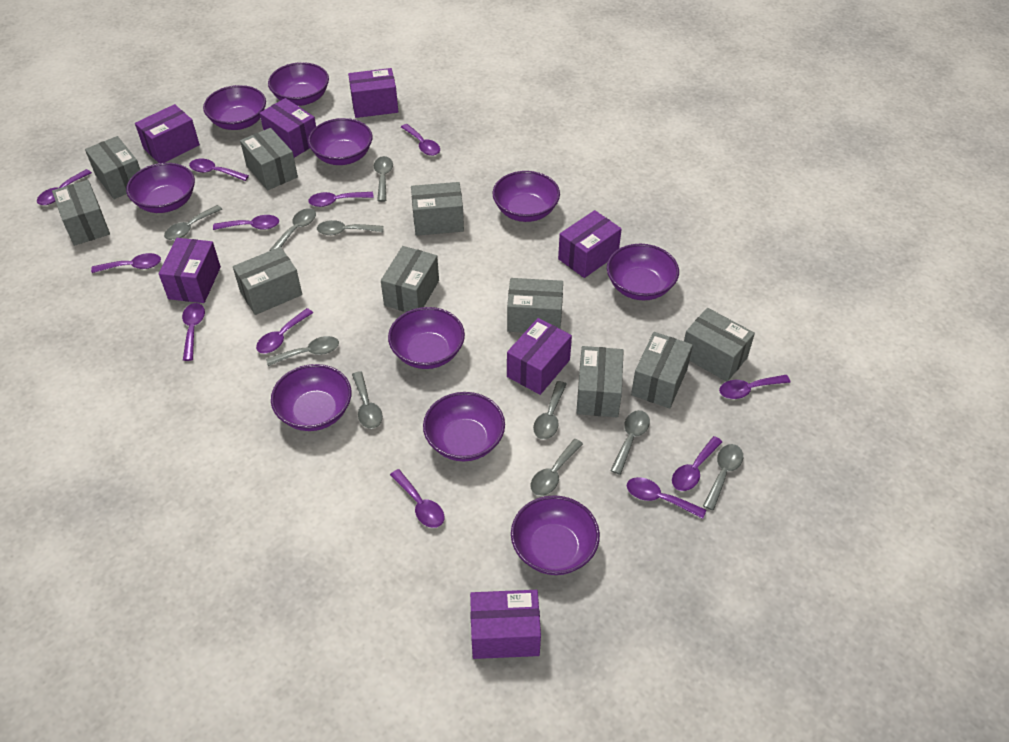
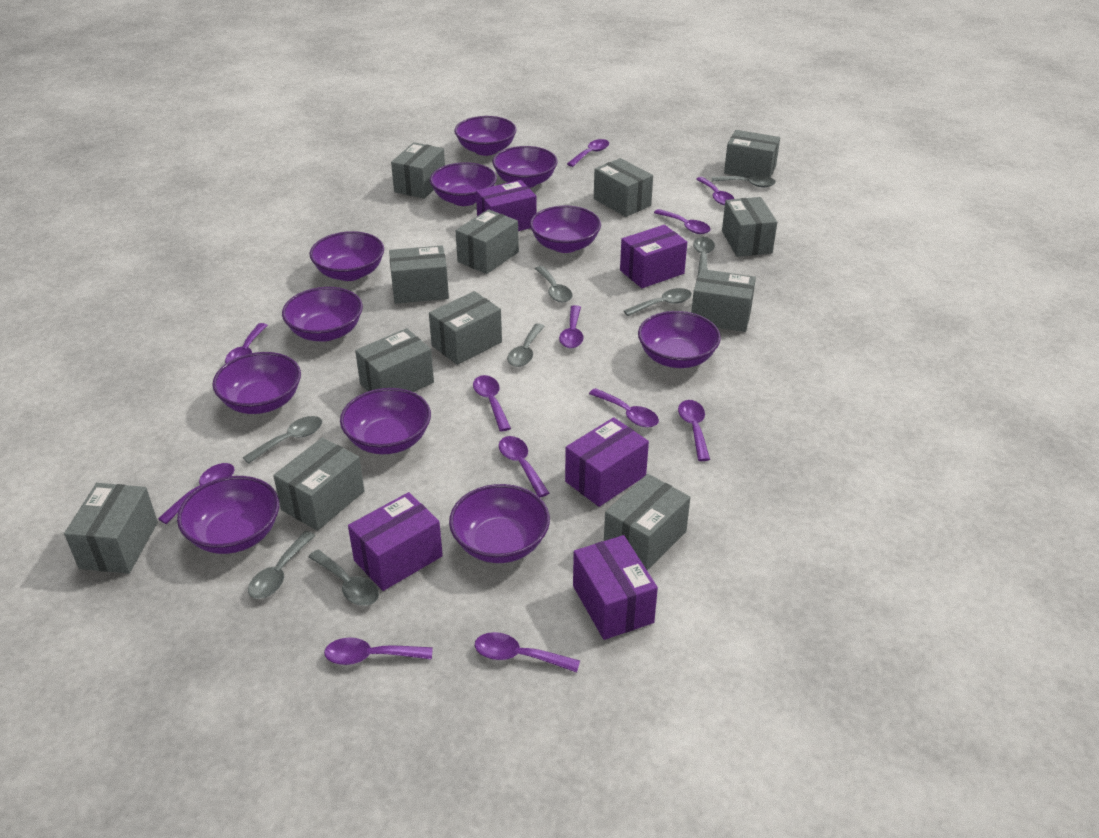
grey box: [52,180,110,246] [85,136,140,199] [233,247,302,315] [240,128,298,190] [381,246,439,312] [411,182,464,236] [507,278,563,333] [576,346,624,417] [631,332,693,408] [684,308,755,382] = 10 -> [64,483,158,574] [273,437,365,531] [355,328,434,392] [389,245,449,304] [391,142,445,199] [429,291,502,365] [456,209,519,274] [594,158,653,217] [604,474,690,570] [691,269,756,332] [722,197,777,257] [724,130,780,178] = 12
grey spoon: [164,205,222,240] [266,336,339,366] [270,208,316,251] [317,220,384,235] [352,371,383,429] [374,156,393,202] [531,439,583,496] [533,381,567,439] [610,410,650,475] [703,444,743,510] = 10 -> [243,416,322,464] [248,531,316,599] [308,550,379,606] [507,323,545,367] [535,266,573,302] [624,288,692,316] [693,237,715,278] [712,176,776,187] = 8
purple bowl: [126,163,195,213] [203,85,266,130] [268,62,329,106] [271,364,352,431] [308,118,372,165] [388,307,465,369] [423,392,505,461] [492,171,560,222] [511,495,600,575] [607,244,679,301] = 10 -> [177,476,279,554] [212,352,301,414] [282,287,363,342] [310,231,384,281] [340,388,431,454] [430,162,497,206] [449,484,550,563] [454,116,517,156] [492,146,558,188] [530,206,601,253] [638,311,721,368] = 11
purple box: [135,104,200,163] [159,238,221,303] [260,98,316,158] [348,68,398,118] [470,590,541,659] [507,318,572,395] [558,210,622,278] = 7 -> [348,492,443,591] [476,180,537,231] [565,417,649,507] [573,535,658,640] [620,225,687,288] = 5

